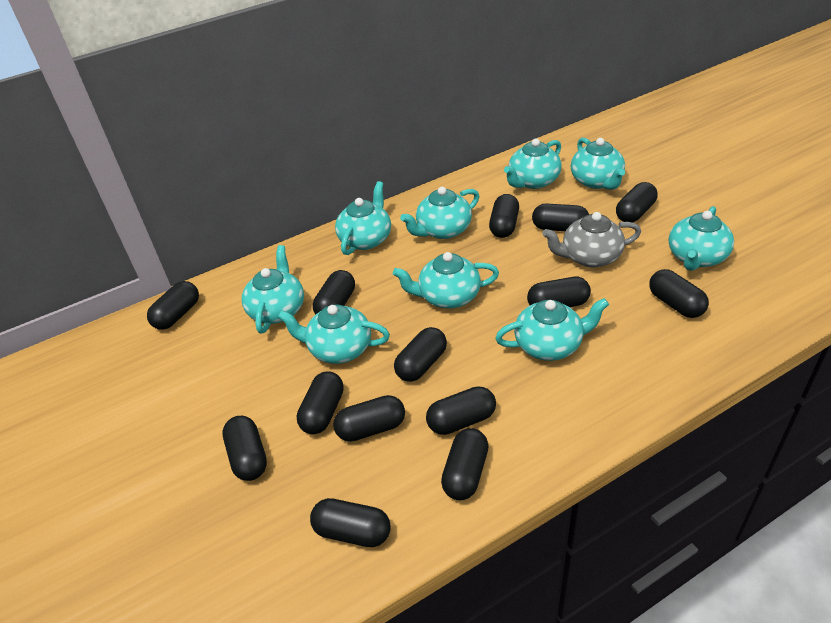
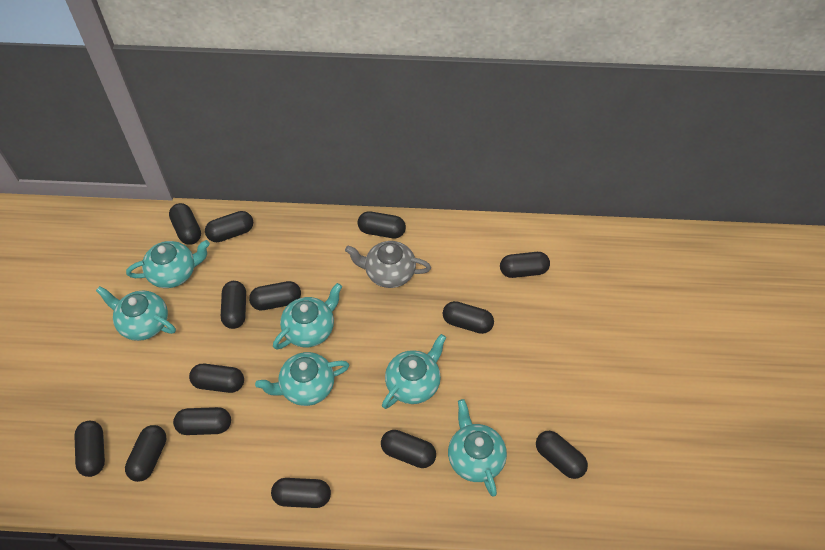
turquoise teapot: [242,245,304,333] [278,305,390,364] [335,181,391,255] [393,252,499,309] [400,187,479,239] [495,298,609,361] [504,138,562,189] [571,138,625,190] [669,206,734,271] = 9 -> [96,286,176,341] [126,240,210,288] [255,352,349,406] [273,283,342,349] [382,334,446,409] [448,399,507,496] = 6

